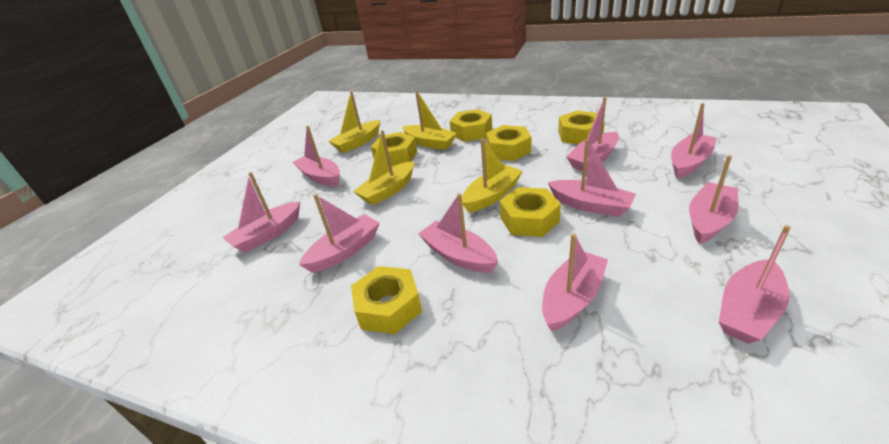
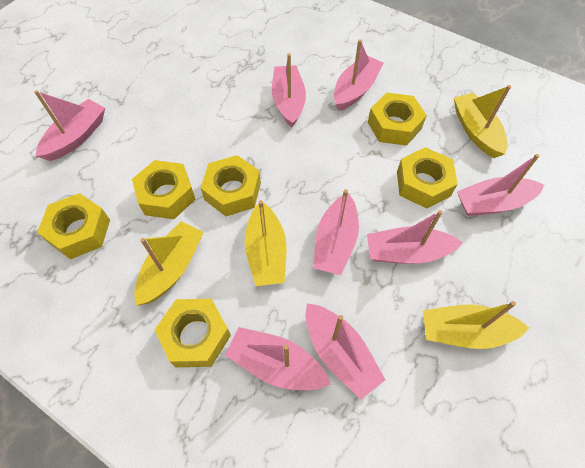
pink boat: [222,172,300,253] [293,126,340,186] [299,194,380,273] [418,193,498,273] [542,234,608,331] [548,139,636,217] [566,97,619,171] [671,103,717,178] [689,155,738,244] [719,225,791,344] = 10 -> [34,90,105,161] [225,327,331,390] [272,53,306,127] [305,303,385,399] [313,189,359,275] [334,40,383,111] [367,210,463,264] [457,154,544,216] = 8

